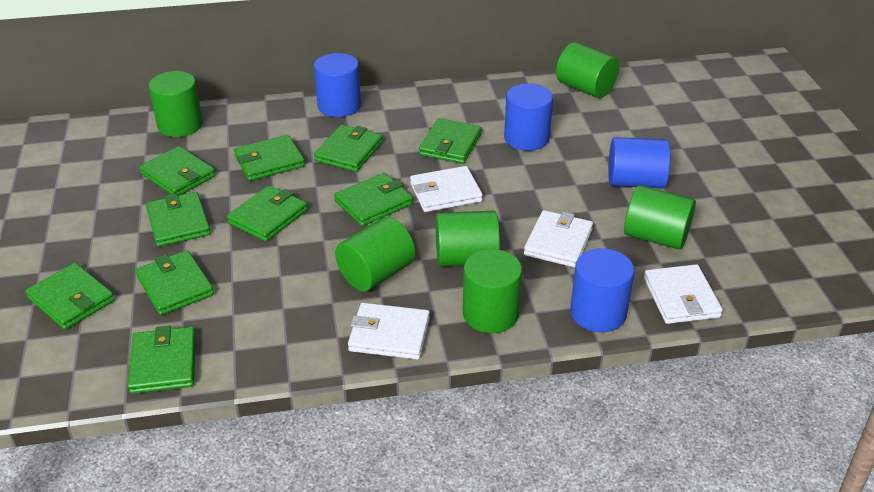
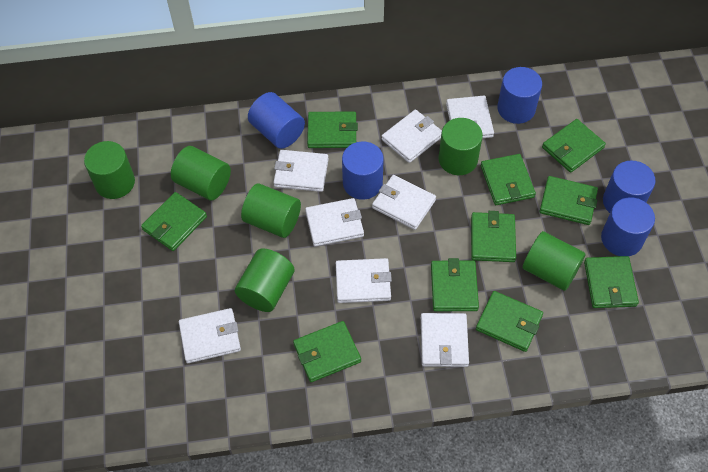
blue cylinder: [314,53,361,117] [504,83,553,151] [570,248,634,332] [608,137,670,188] = 4 -> [248,92,305,149] [342,141,384,200] [497,67,542,124] [601,198,655,256] [603,161,656,213] = 5
white wallet: [348,303,430,360] [410,166,483,212] [524,210,593,268] [644,264,723,324] = 4 -> [179,308,241,363] [273,150,329,192] [305,198,364,247] [336,258,392,303] [372,175,436,230] [382,109,442,163] [421,313,469,367] [446,96,494,139] = 8

